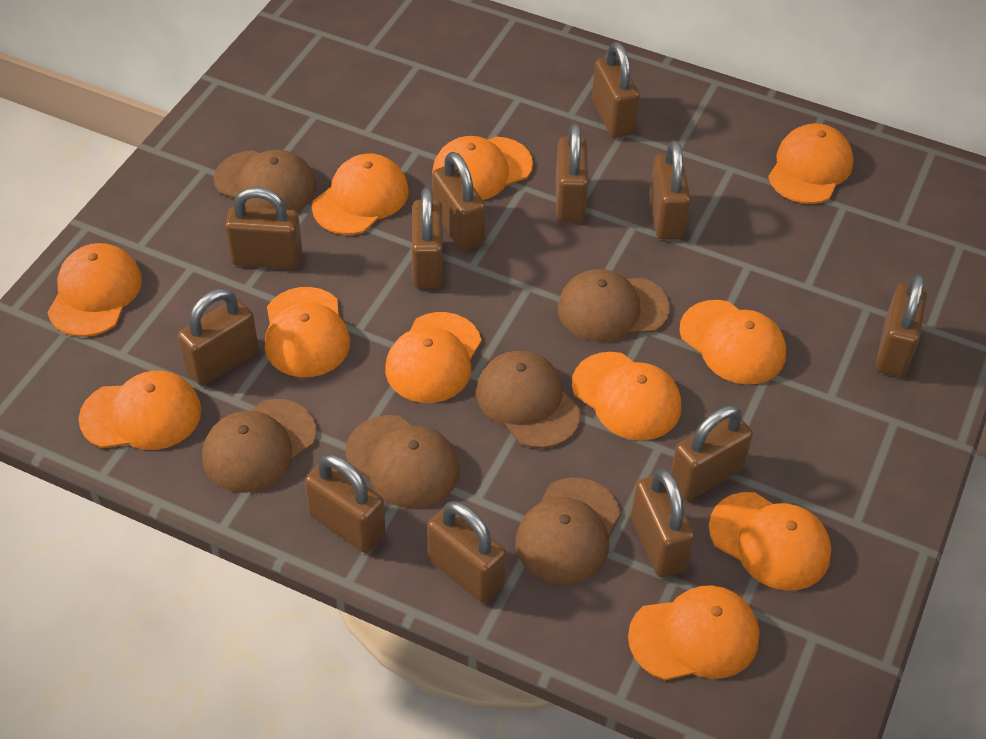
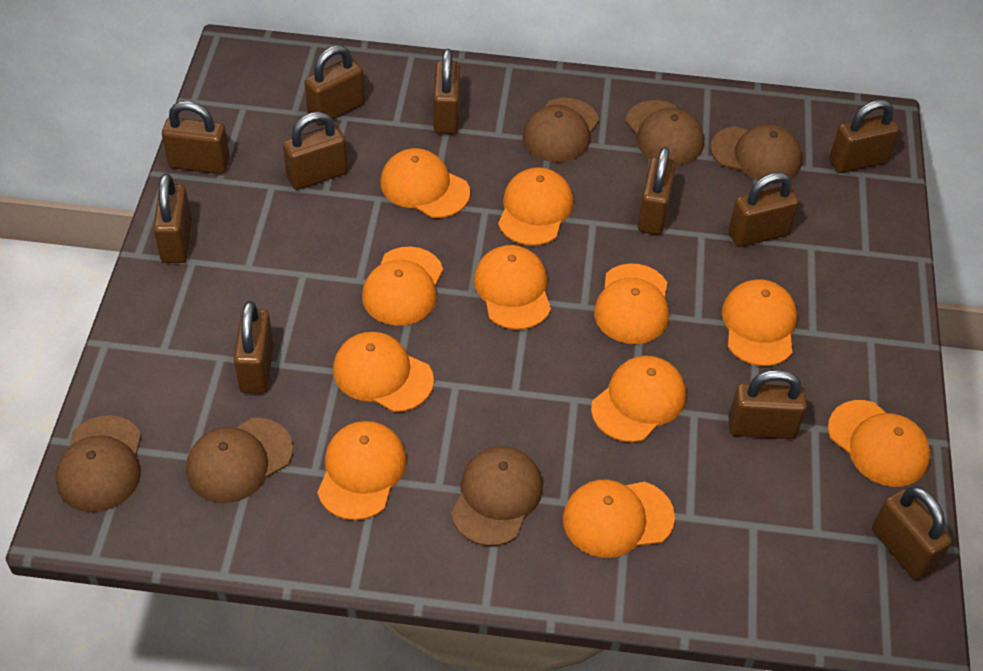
brown padlock: [178,289,259,386] [225,187,302,269] [305,454,386,553] [412,187,443,288] [427,501,506,603] [432,152,486,251] [556,123,589,222] [592,42,640,138] [631,469,695,577] [649,140,691,239] [671,405,753,500] [876,274,927,377] = 12 -> [153,174,192,263] [162,101,230,174] [234,301,274,394] [283,112,348,190] [304,45,365,125] [433,49,460,134] [637,147,676,235] [728,172,799,247] [728,370,807,439] [829,100,899,173] [872,487,952,580] = 11

